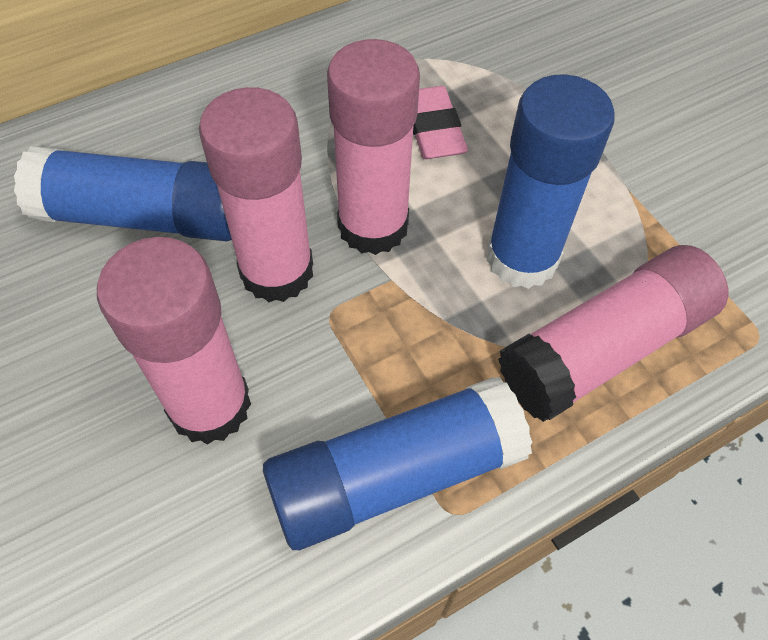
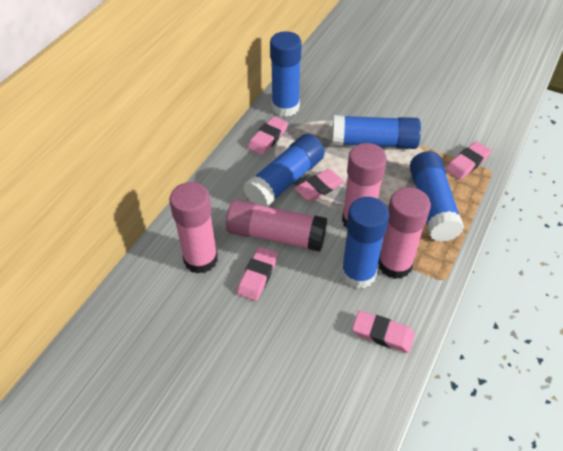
blue glue stick: [14,146,232,241] [263,377,532,550] [486,74,615,289] = 3 -> [243,134,325,207] [270,31,302,117] [332,115,421,149] [341,197,389,289] [410,151,464,242] = 5
pink eraser: [413,86,468,159] = 1 -> [237,247,278,301] [248,116,288,155] [295,169,345,202] [352,311,415,353] [446,141,491,180] = 5

